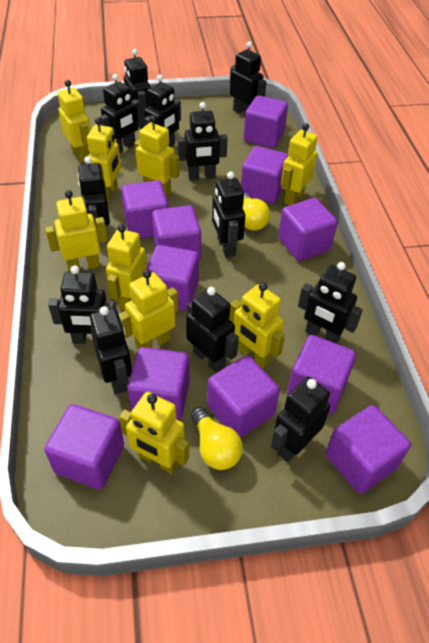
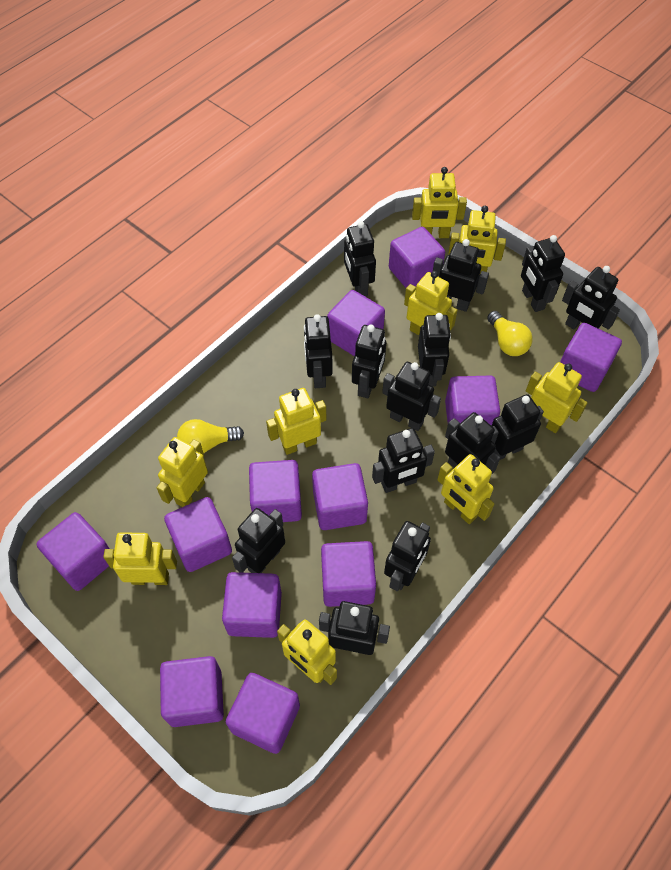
black robot: [48,265,116,344] [78,156,110,240] [90,306,132,394] [100,74,142,153] [124,49,151,129] [144,75,181,147] [178,102,228,180] [186,287,239,373] [212,172,245,258] [230,42,266,117] [271,377,330,462] [298,262,363,344] = 12 -> [232,508,285,573] [304,314,332,388] [319,601,390,655] [344,221,376,297] [352,325,386,398] [372,428,435,493] [382,362,441,431] [384,521,431,591] [418,313,451,387] [433,239,489,312] [445,412,500,474] [491,394,544,460] [521,235,565,312] [562,266,620,330] = 14
purple cube: [44,404,124,489] [121,180,169,239] [127,347,189,420] [146,245,199,311] [152,205,201,260] [207,355,280,438] [241,146,289,204] [244,95,288,148] [278,198,338,261] [287,335,356,414] [326,405,411,494] = 11 -> [37,512,110,591] [160,656,224,727] [164,497,232,572] [222,572,282,638] [226,673,300,754] [249,460,302,522] [312,463,368,530] [321,541,376,607] [327,290,385,356] [389,227,445,288] [445,375,500,426] [560,323,622,392] = 12

